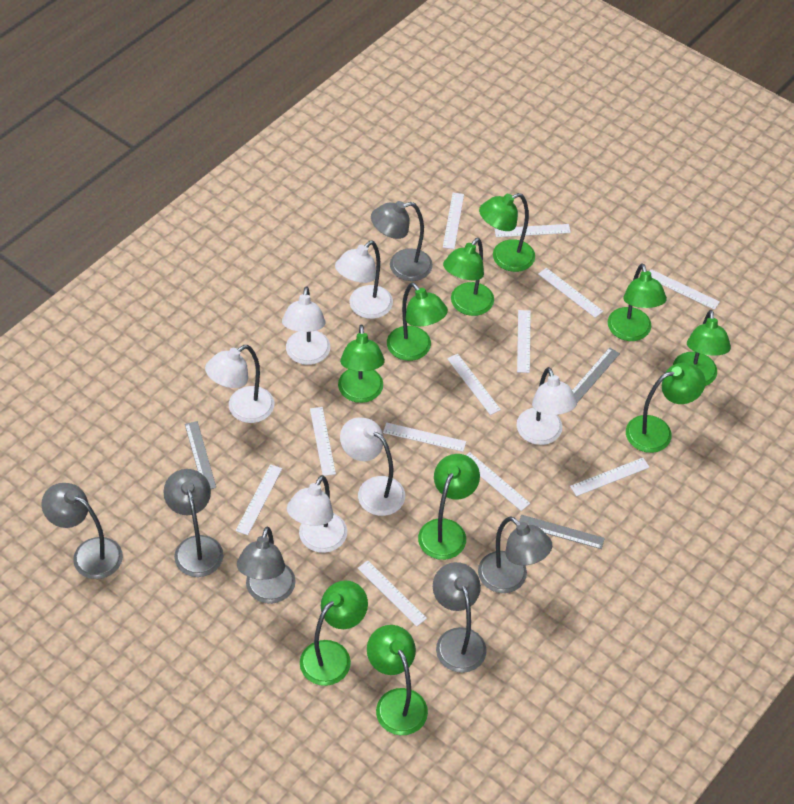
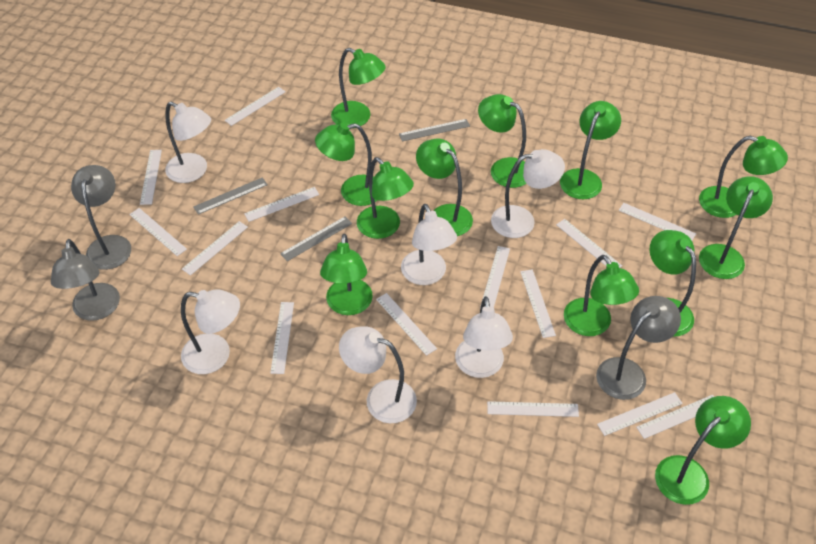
green lamp: [300,580,368,686] [338,325,385,403] [367,625,428,735] [387,283,448,361] [418,454,480,560] [443,238,494,316] [479,193,535,272] [608,263,667,341] [626,363,706,453] [673,310,731,386] = 10 -> [315,122,377,206] [320,234,373,315] [331,48,386,126] [357,157,414,239] [416,139,473,236] [478,94,527,188] [560,101,621,199] [564,255,639,336] [649,230,696,337] [655,396,751,505] [699,136,788,218] [699,176,773,279] = 12
grey lamp: [41,483,123,579] [163,469,224,577] [237,526,296,604] [371,201,433,281] [433,562,487,673] [478,516,552,593] = 6 -> [51,239,120,321] [71,165,131,270] [596,296,681,400] = 3
white ruler: [236,464,282,535] [310,407,336,476] [358,560,427,627] [383,422,466,452] [443,193,464,249] [447,354,501,415] [466,452,530,511] [494,224,571,237] [517,310,531,373] [538,268,603,318] [570,458,650,496] [649,269,720,310] = 12 -> [129,208,187,256] [140,150,162,205] [182,221,248,276] [225,87,286,126] [244,187,320,222] [270,302,294,374] [376,293,437,356] [480,246,510,308] [487,401,579,417] [520,269,556,338] [556,219,622,268] [597,392,683,436] [619,203,696,240] [636,395,714,439] = 14

